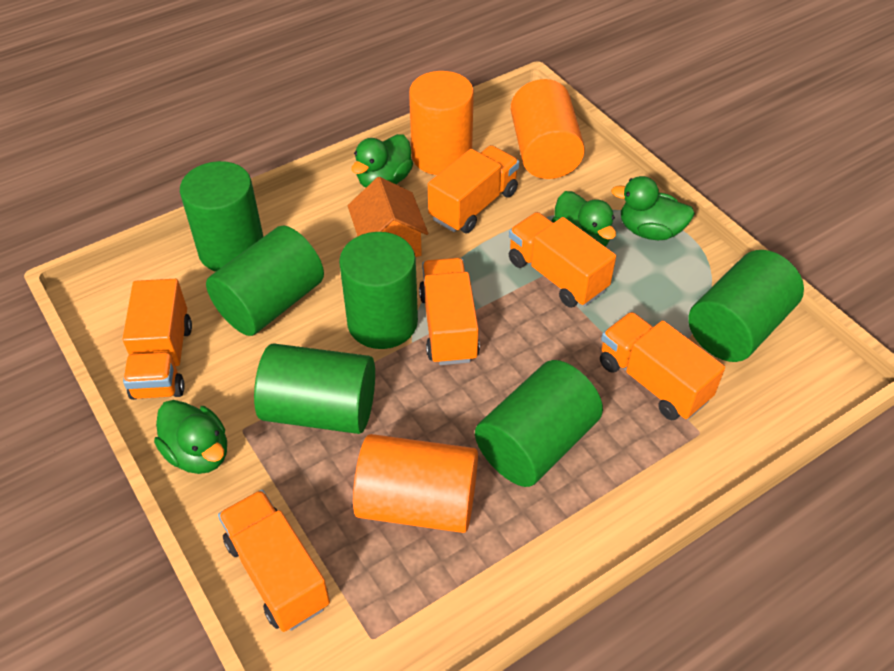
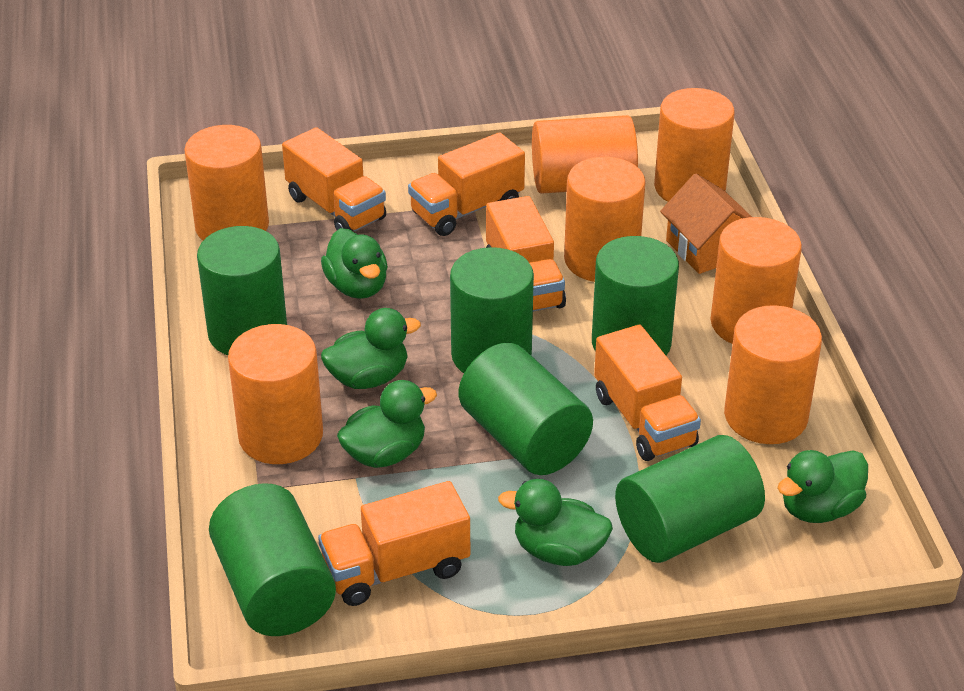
green duck: [154,400,227,474] [351,134,413,188] [552,191,616,247] [611,176,695,240] = 4 -> [321,228,388,299] [321,308,421,389] [337,380,437,468] [498,479,613,566] [778,450,868,523] = 5
orange cylinder: [353,434,478,533] [409,71,474,175] [511,79,585,179] = 3 -> [184,125,269,240] [228,324,323,464] [532,115,638,194] [564,157,646,282] [654,88,735,202] [710,217,802,344] [724,305,822,444] = 7
orange truck: [122,279,192,400] [218,490,330,632] [419,258,480,365] [428,145,519,233] [509,212,616,308] [600,312,725,420] = 6 -> [282,127,386,231] [318,481,470,606] [408,132,525,236] [486,196,566,312] [594,324,701,461] = 5

